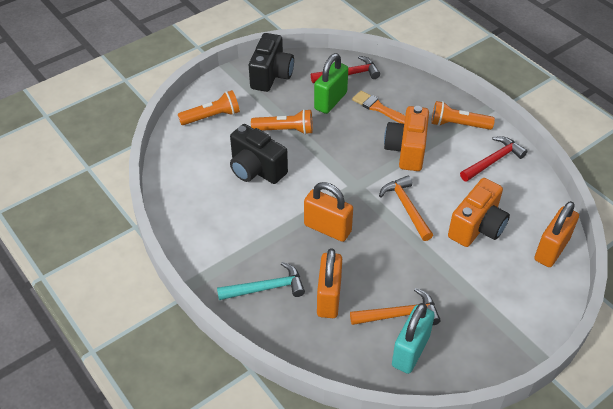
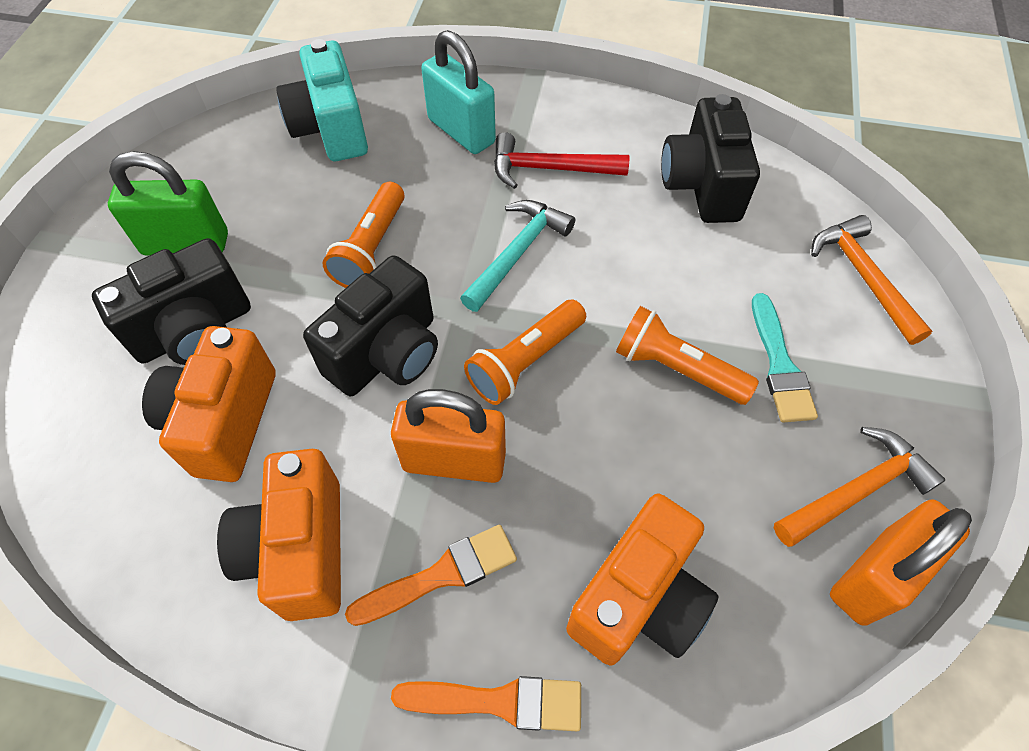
black camera: [230,124,288,184] [249,33,294,92] = 2 -> [92,238,251,365] [303,255,438,396] [661,94,760,223] = 3
orange brush: [352,91,405,124] = 1 -> [345,525,517,626] [391,676,581,731] = 2
orange camera: [384,106,429,171] [448,178,510,247] = 2 -> [142,326,276,482] [217,449,341,621] [566,494,719,665] = 3
orange padlock: [304,182,353,242] [317,248,342,318] [534,201,579,267] = 3 -> [391,389,506,483] [830,499,972,626] = 2
red hammer: [311,56,380,83] [460,136,527,182] = 2 -> [494,132,629,189] = 1
turquoise brush: none = 0 -> [752,293,818,423] = 1
turquoise camera: none = 0 -> [276,39,368,161] = 1

